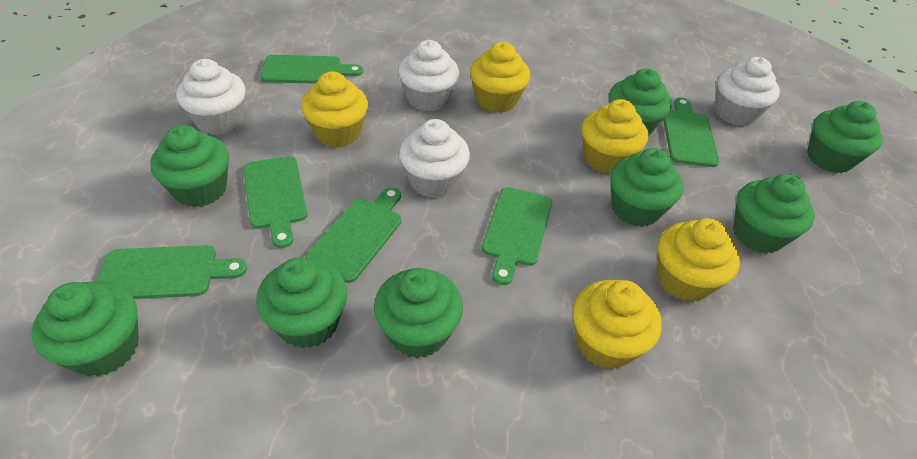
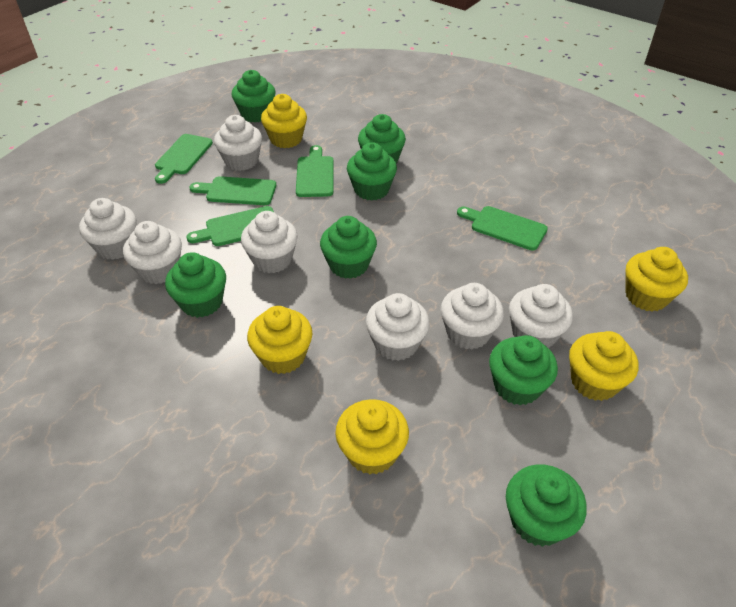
green cupcake: [31,282,139,377] [150,125,229,207] [256,258,347,349] [374,268,463,358] [609,68,672,137] [610,148,683,227] [733,174,815,253] [807,101,883,173] = 8 -> [165,252,226,318] [232,70,276,123] [320,216,377,279] [347,142,397,201] [358,114,406,164] [489,335,558,405] [506,464,587,547] = 7
green cutting board: [97,245,247,299] [243,156,308,248] [260,55,363,84] [305,187,401,283] [482,187,552,285] [663,97,720,167] = 6 -> [155,134,213,184] [187,206,274,246] [189,176,276,205] [296,145,333,197] [457,206,548,250] = 5
white cupcake: [176,59,246,135] [398,40,459,112] [399,119,470,198] [715,57,780,126] = 4 -> [79,198,137,260] [123,221,182,284] [214,115,262,171] [241,211,298,273] [366,293,430,361] [441,283,504,350] [509,284,573,348] = 7

